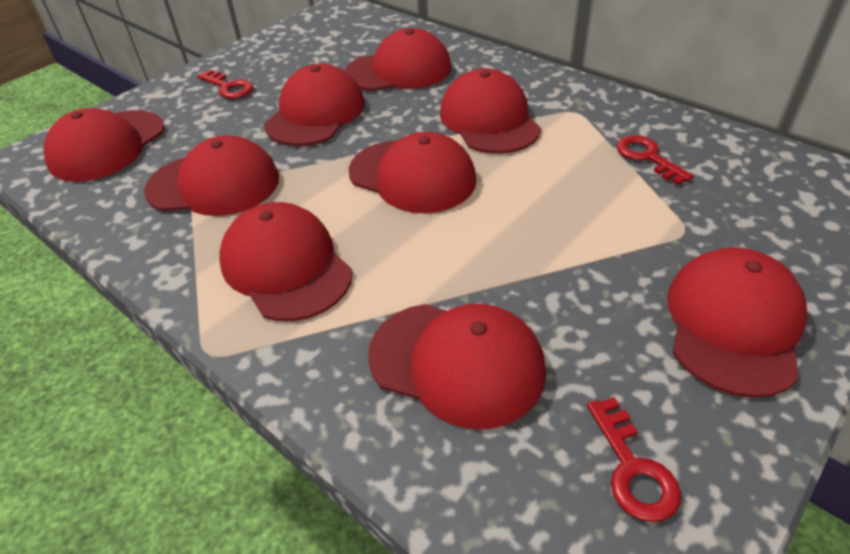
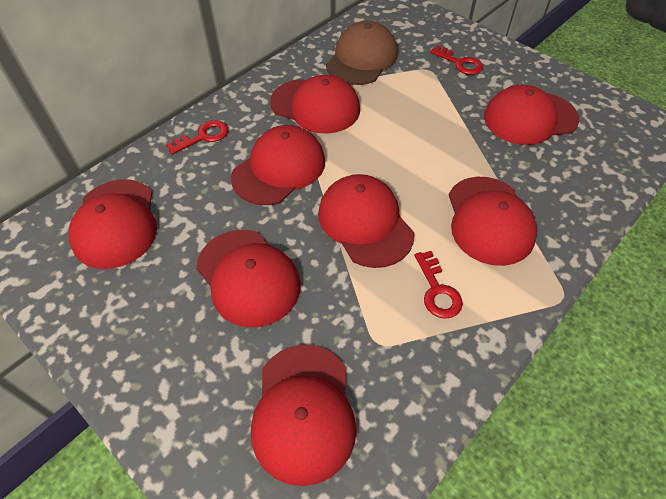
brown cap: none = 0 -> [326,21,397,85] = 1
red cap: [44,108,164,182] [144,136,279,216] [219,202,352,321] [264,64,365,146] [345,28,451,91] [349,132,476,213] [368,304,546,429] [440,68,541,154] [667,247,807,398] = 9 -> [69,179,157,269] [196,230,301,327] [231,125,325,205] [251,344,356,486] [270,75,360,134] [318,174,414,268] [449,177,537,266] [484,85,579,145] = 8

